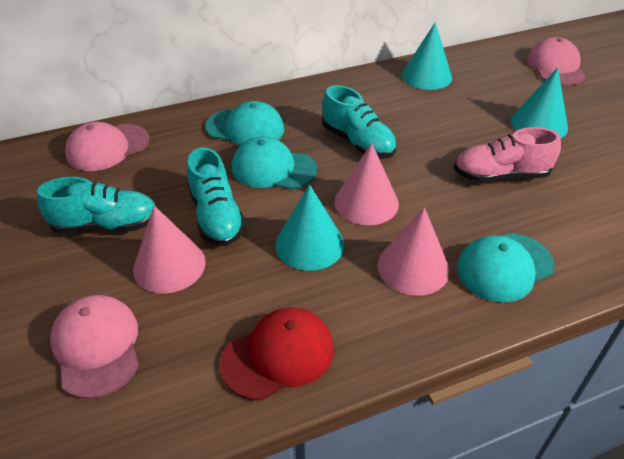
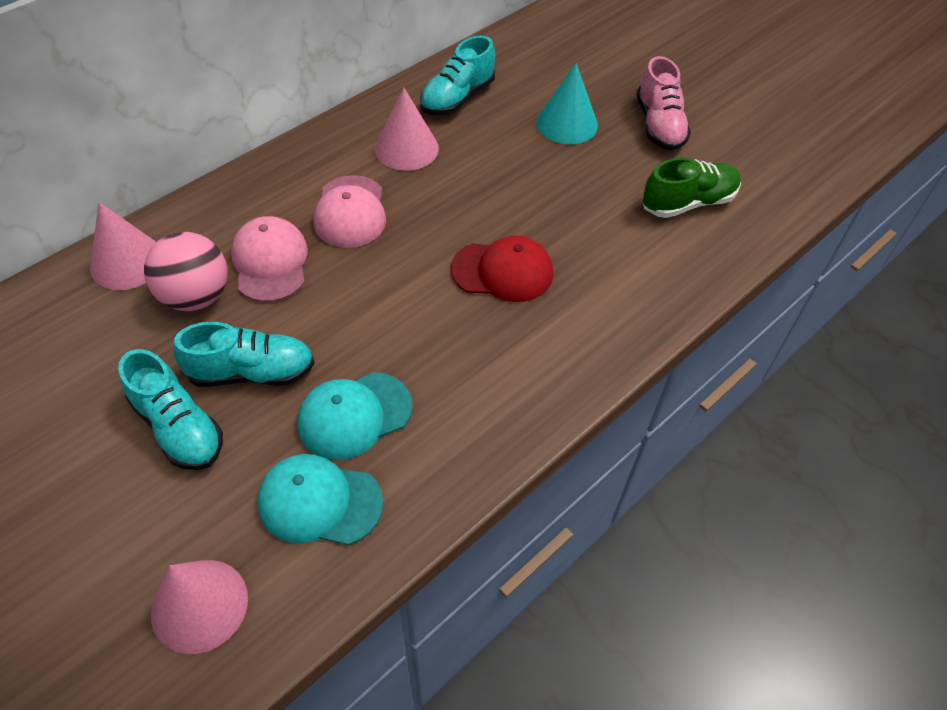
green shoe: none = 0 -> [643,158,741,218] = 1
pink ball: none = 0 -> [144,232,227,311] = 1
pink cap: [50,295,139,399] [65,122,149,171] [527,37,586,85] = 3 -> [231,216,308,302] [313,175,386,248] = 2
turquoise cap: [205,101,284,146] [232,136,317,190] [457,233,555,302] = 3 -> [257,454,383,545] [298,372,412,460] = 2
turquoise cone: [275,185,344,271] [402,22,452,90] [511,68,568,138] = 3 -> [536,63,598,144] = 1

